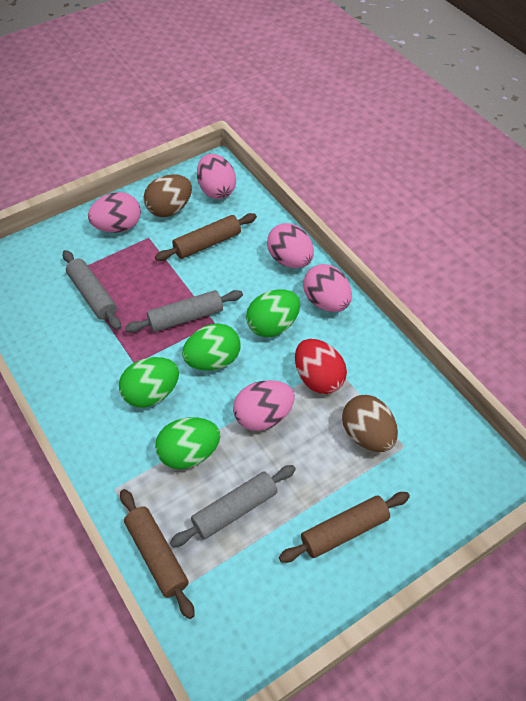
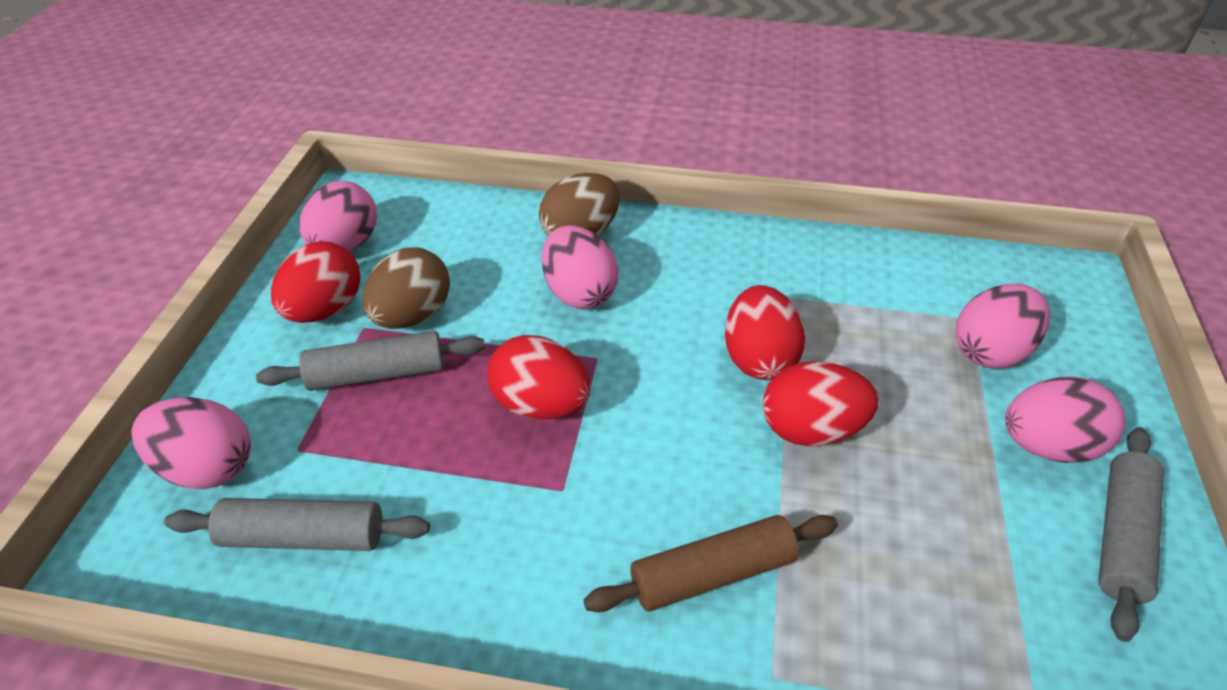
brown rolling pin: [120,489,195,619] [155,213,257,261] [279,492,410,563] = 3 -> [583,515,838,612] = 1
green egg: [119,357,179,407] [155,417,220,469] [182,323,240,371] [246,289,300,337] = 4 -> none = 0
red egg: [295,339,347,394] = 1 -> [271,242,361,323] [487,335,590,420] [725,285,805,380] [763,361,878,446] = 4

